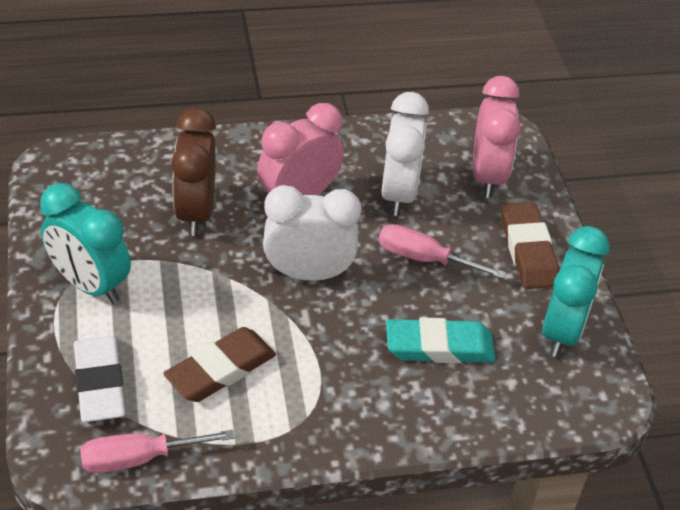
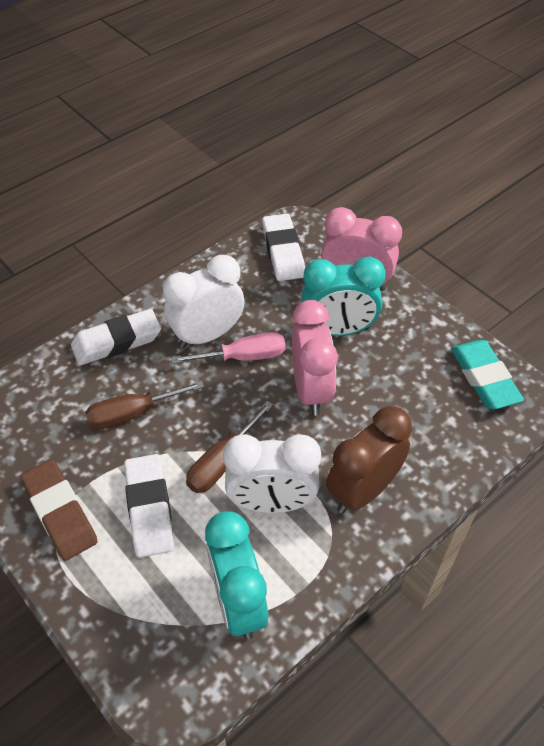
brown eraser: [163,327,276,402] [501,202,559,289] = 2 -> [20,459,98,561] = 1
brown screwdriver: none = 0 -> [85,381,204,429] [186,401,273,493] = 2
pink screwdriver: [80,430,235,473] [379,224,506,279] = 2 -> [171,332,286,364] = 1
white eraser: [74,336,125,422] = 1 -> [71,309,161,366] [124,454,174,558] [262,214,305,281] = 3

